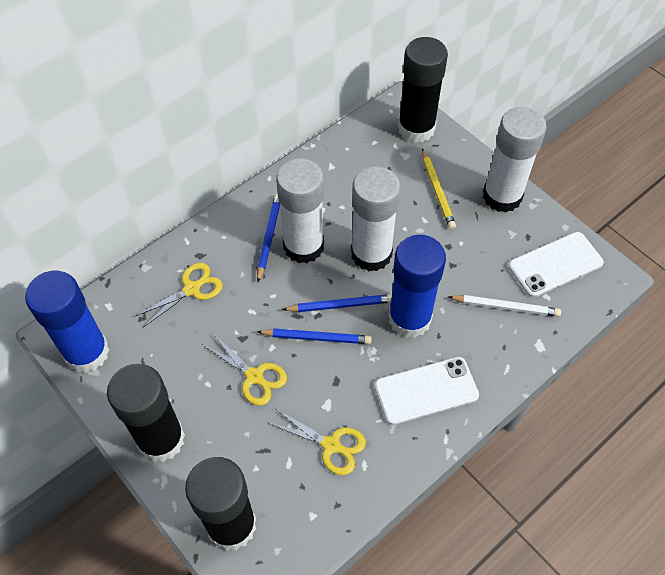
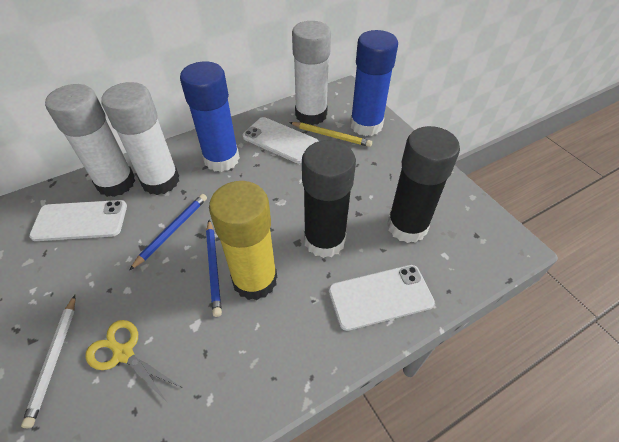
black glue stick: [107,364,185,462] [185,457,256,551] [398,37,448,143] = 3 -> [302,140,356,258] [387,126,460,243] = 2
blue pencil: [257,194,280,282] [257,328,372,344] [282,294,392,312] = 3 -> [130,194,207,270] [206,220,222,317] = 2
white phone: [375,357,479,425] [508,232,604,297] = 2 -> [29,200,127,241] [242,117,319,163] [328,265,435,331] = 3
yellow glue stick: none = 0 -> [209,181,277,300] = 1
yellow scissors: [136,263,223,327] [202,334,287,406] [268,409,366,475] = 3 -> [85,320,181,403] = 1

